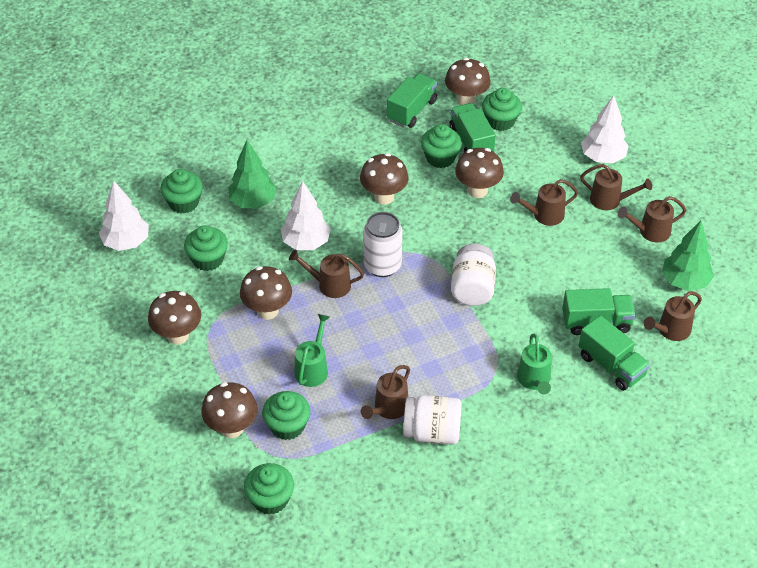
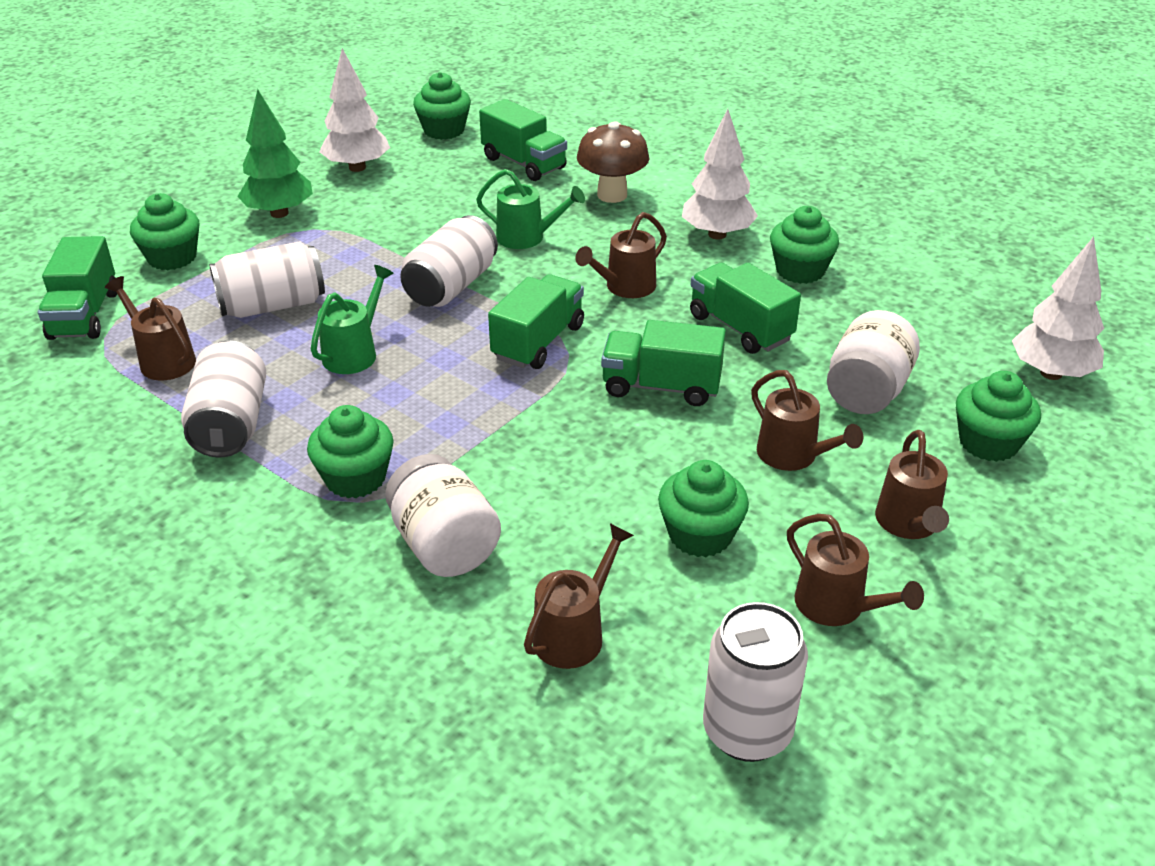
brown mushroom: [148,291,201,344] [201,382,258,438] [240,266,292,320] [360,153,409,205] [445,58,491,105] [455,148,504,198] = 6 -> [577,121,649,203] = 1
green tree: [228,140,277,209] [662,221,714,291] = 2 -> [237,89,313,218] = 1
green truck: [387,73,437,128] [449,103,496,152] [562,288,636,335] [579,315,650,391] = 4 -> [38,236,117,340] [479,99,567,181] [488,274,584,369] [601,320,726,406] [690,263,801,354] = 5
white can: [363,212,402,277] = 1 -> [181,340,266,458] [209,241,325,318] [400,215,498,307] [703,602,808,762] = 4

